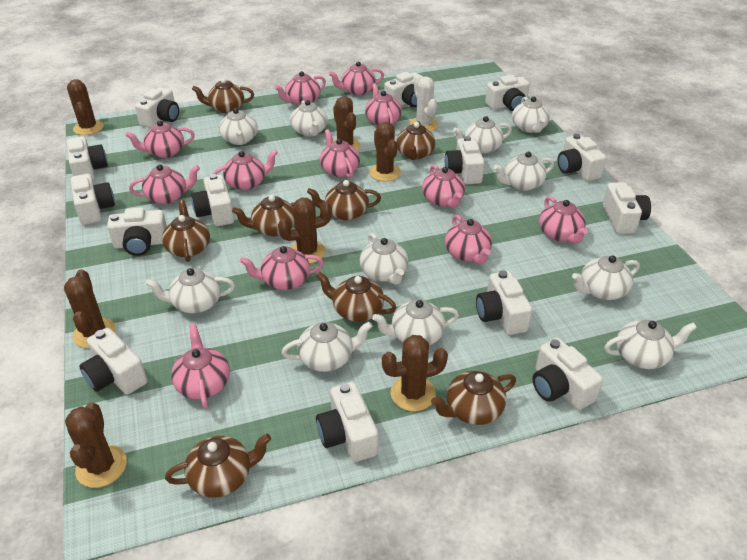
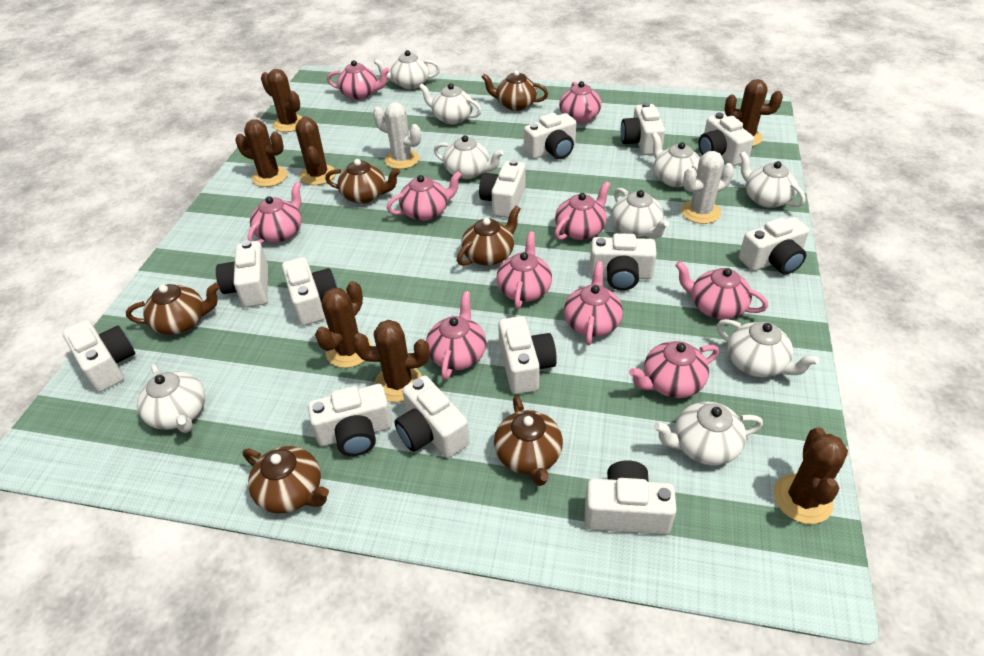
brown teapot: [162,200,210,262] [165,434,271,498] [192,78,254,113] [232,195,295,237] [307,180,381,221] [316,272,397,322] [396,121,435,160] [431,371,516,425] = 8 -> [126,283,219,335] [243,446,329,513] [325,159,400,204] [457,206,521,266] [481,70,548,111] [494,395,563,486] = 6
pink teapot: [125,121,195,158] [129,164,200,204] [171,324,230,408] [213,150,278,190] [240,246,324,290] [275,71,326,105] [320,129,360,178] [329,62,384,96] [365,83,402,126] [422,165,465,208] [445,215,492,265] [539,196,588,244] = 12 -> [248,182,302,244] [327,60,390,100] [387,171,462,221] [426,291,486,380] [496,231,552,309] [555,181,611,240] [559,81,602,123] [564,262,623,345] [629,341,719,398] [675,261,768,319] = 10
white cactus: [409,77,438,132] = 1 -> [373,102,421,169] [681,151,734,224] = 2
white camera: [67,136,108,180] [71,174,115,225] [80,328,147,395] [107,207,167,256] [135,87,179,128] [191,174,234,226] [316,382,378,462] [384,72,423,107] [445,136,485,184] [476,270,532,335] [485,75,530,111] [532,338,603,410] [558,134,606,181] [603,182,651,234] = 14 -> [62,320,135,392] [216,240,268,307] [282,257,338,326] [308,384,392,456] [394,376,470,458] [479,159,526,218] [498,316,557,394] [524,113,576,159] [585,460,677,535] [590,233,657,291] [621,102,665,155] [698,113,754,166] [739,217,809,275] = 13
white teapot: [145,268,235,313] [219,108,257,145] [282,322,372,372] [290,100,328,136] [360,233,408,285] [372,299,459,345] [453,116,512,154] [494,152,554,191] [512,97,550,133] [572,255,640,300] [604,320,697,369] = 11 -> [137,364,205,433] [374,50,440,89] [419,83,482,125] [434,135,504,179] [612,188,669,239] [652,132,700,187] [654,402,763,465] [717,319,819,377] [739,151,805,208] = 9

